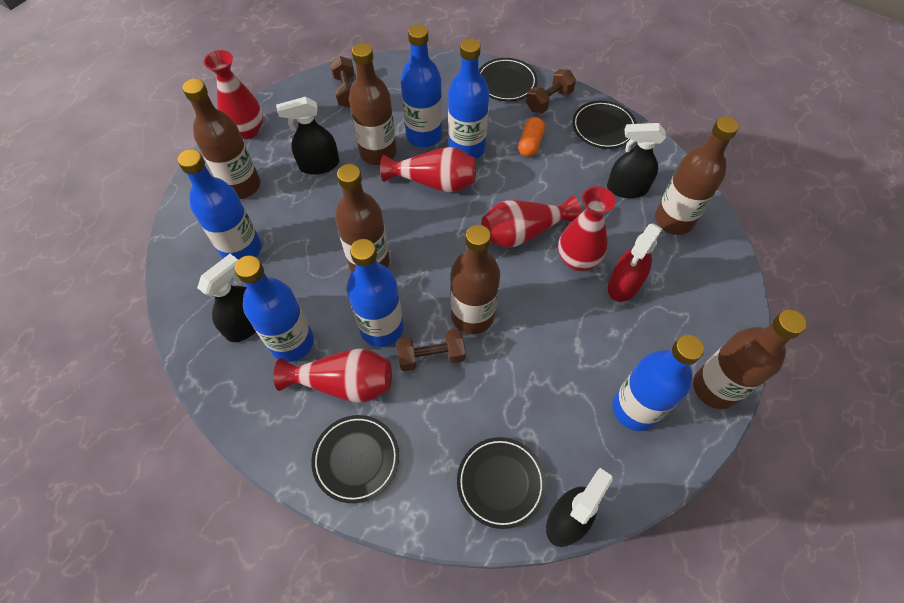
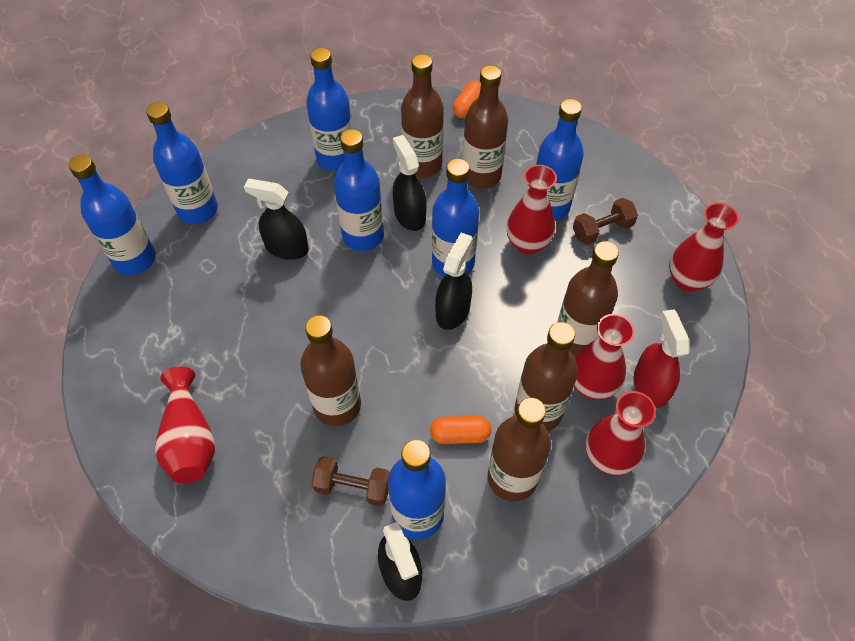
black plate: [311,415,399,503] [457,437,546,529] [479,58,537,101] [572,101,637,149] = 4 -> none = 0
blue bottle: [178,149,262,260] [235,256,314,362] [347,239,404,347] [401,24,442,147] [448,38,489,159] [613,335,704,431] = 6 -> [69,154,156,275] [146,102,218,224] [306,48,352,171] [334,129,384,251] [388,440,446,539] [432,159,479,277] [536,99,584,221] = 7
brown dumbbell: [330,56,355,108] [396,329,466,371] [526,69,576,113] = 3 -> [311,456,390,507] [573,198,638,245] = 2
orange capsule: [518,117,545,157] = 1 -> [430,416,491,444] [453,81,481,118] = 2

